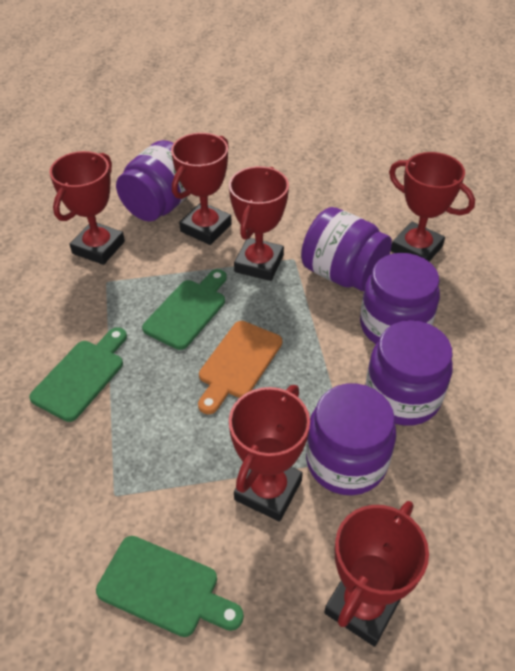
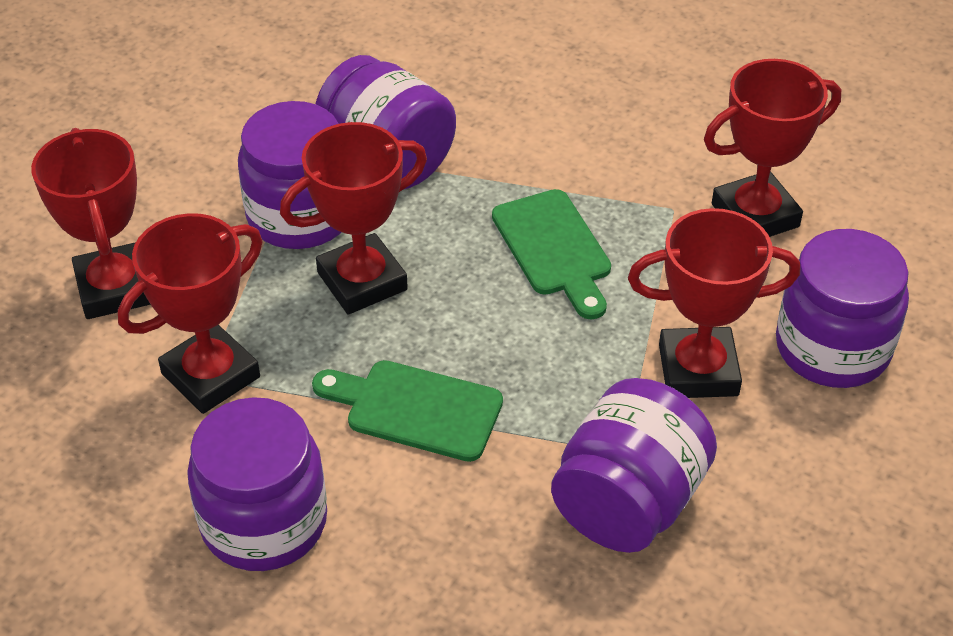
green cutting board: [29,327,127,422] [96,536,244,637] [142,269,227,350] = 3 -> [312,360,503,462] [492,189,611,319] = 2
orange cutting board: [198,321,282,414] = 1 -> none = 0
red trophy: [49,151,125,265] [171,133,232,245] [229,166,289,281] [229,385,310,522] [324,501,429,647] [389,152,475,262] = 6 -> [31,128,151,319] [118,213,262,414] [280,122,427,315] [628,208,800,398] [704,59,841,237] = 5

